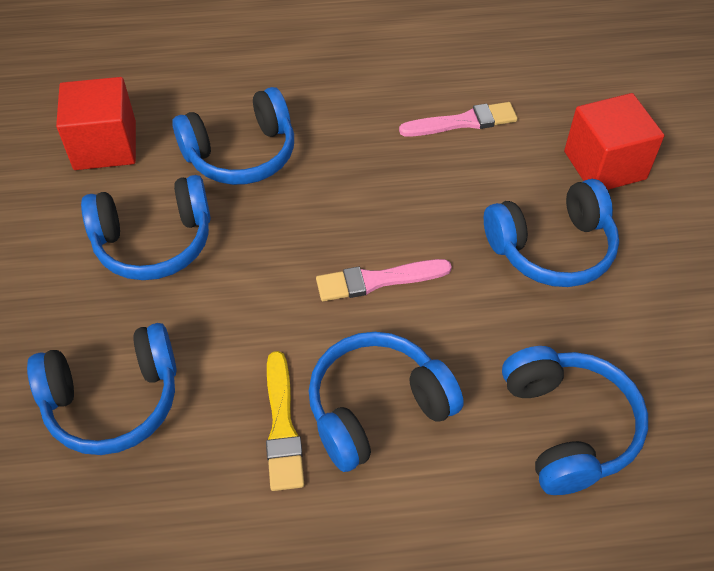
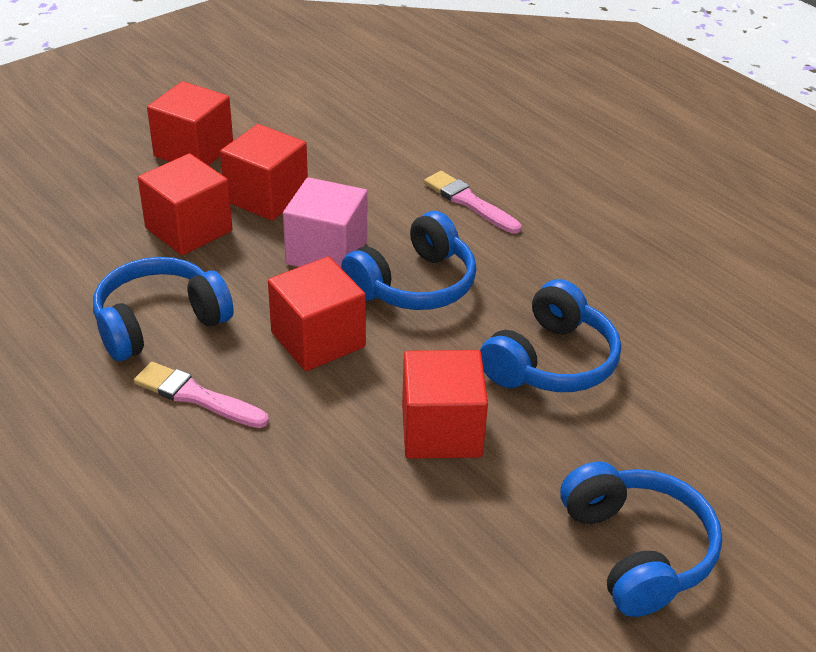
blue headphones: [27,323,177,455] [81,175,211,280] [172,87,294,185] [309,332,464,472] [484,179,619,287] [502,346,648,495] = 6 -> [93,257,234,361] [341,211,477,310] [480,279,621,392] [560,461,722,617] = 4
pink cube: none = 0 -> [283,177,367,268] = 1
red cube: [56,77,136,170] [564,93,664,190] = 2 -> [138,153,232,255] [147,81,233,166] [220,124,308,221] [268,257,366,371] [402,350,488,459] = 5
yellow brush: [266,351,304,491] = 1 -> none = 0

